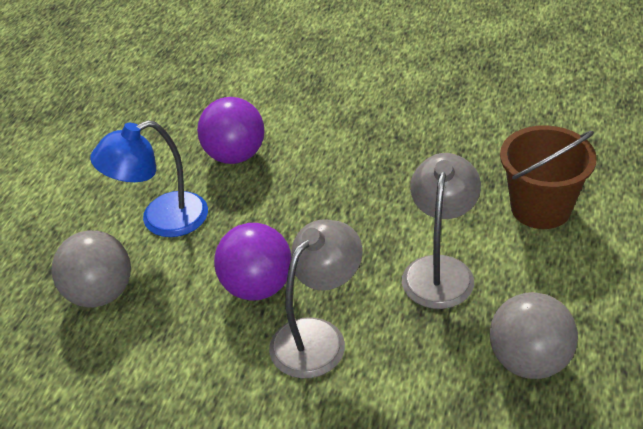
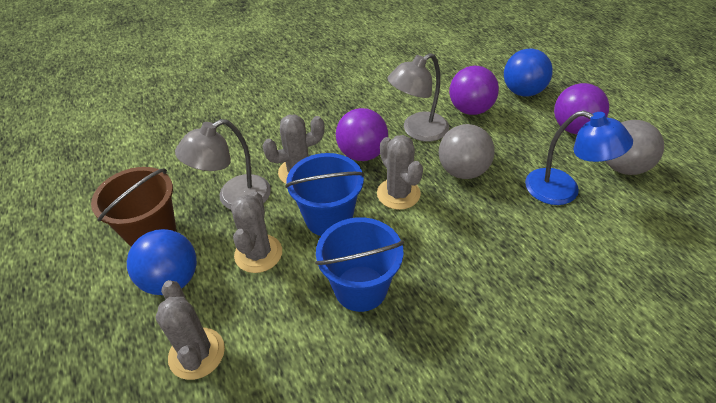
blue ball: none = 0 -> [127,229,197,295] [504,48,553,96] = 2
blue bucket: none = 0 -> [285,153,365,236] [315,217,404,312] = 2
grey cactus: none = 0 -> [155,280,225,380] [231,191,282,273] [263,114,324,184] [377,135,423,210] = 4
purple ball: [197,97,265,164] [214,223,291,301] = 2 -> [336,108,388,161] [449,66,499,115] [554,83,609,134] = 3

